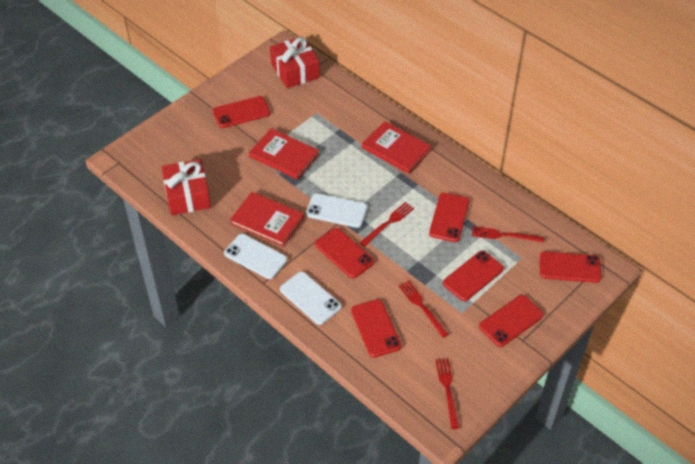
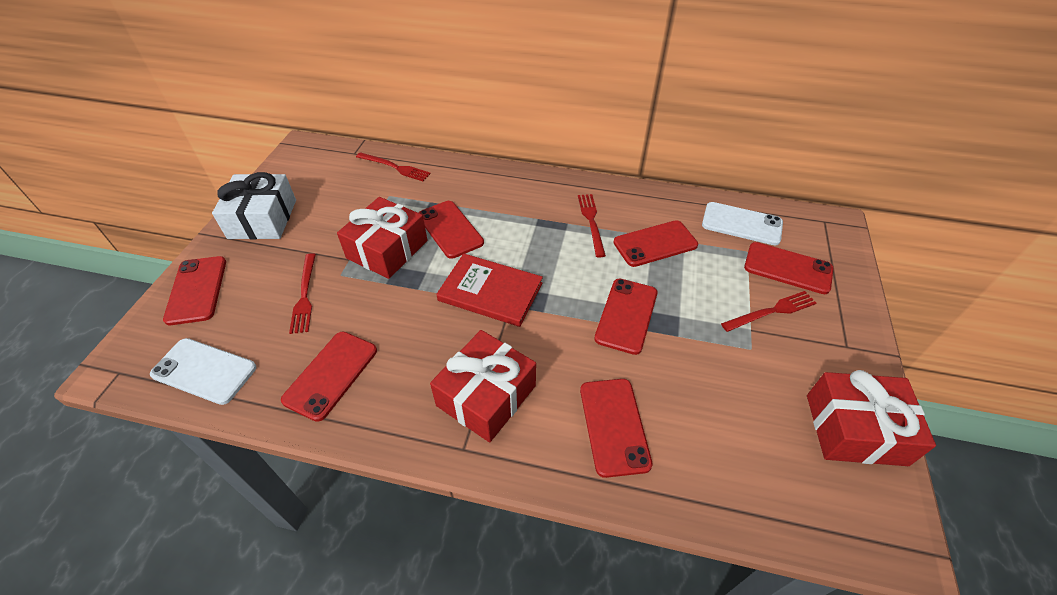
red book: [230,192,304,246] [249,128,319,180] [362,121,432,174] = 3 -> [436,254,543,327] = 1
red gift: [162,159,211,215] [270,36,320,88] = 2 -> [337,197,428,279] [430,330,536,442] [807,370,936,466] = 3
white gift: none = 0 -> [212,172,296,240] = 1
white phone: [224,234,287,279] [280,272,342,325] [306,193,368,228] = 3 -> [150,338,256,405] [702,202,783,245] = 2

